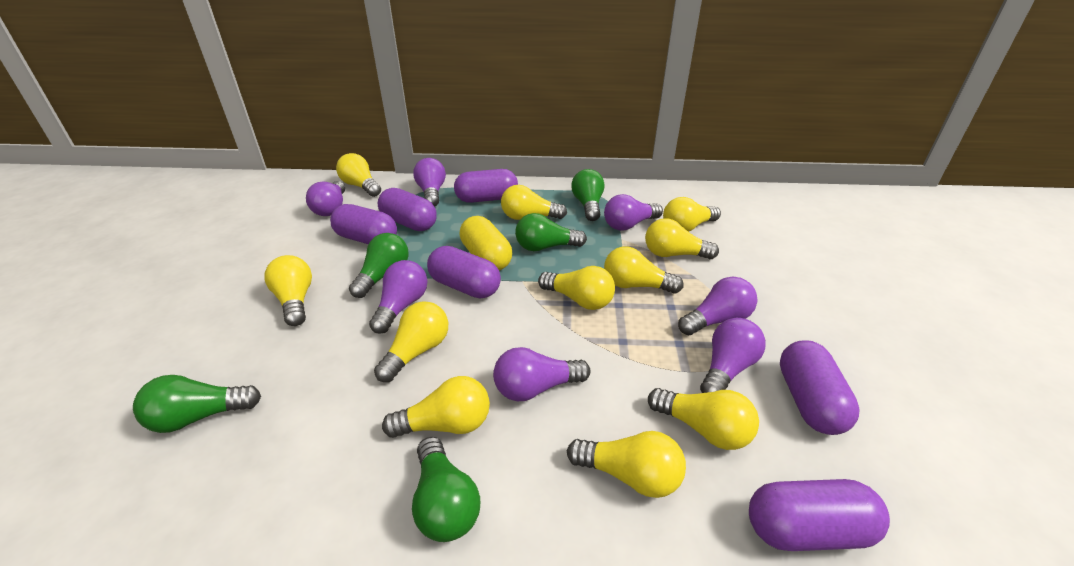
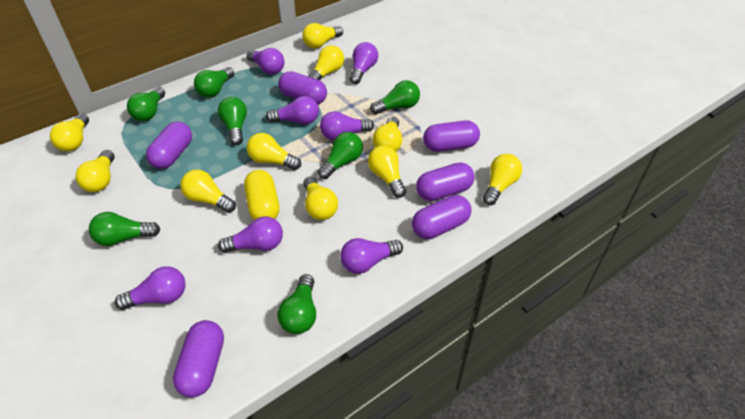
green light bulb: [133,375,261,433] [349,233,408,298] [412,437,480,542] [515,213,587,251] [571,169,604,221] = 5 -> [89,212,160,246] [127,87,165,121] [194,67,234,97] [218,97,247,145] [277,274,316,334] [318,132,363,179] [370,80,420,114] = 7
yellow light bulb: [264,255,312,326] [336,153,381,197] [374,301,448,382] [382,376,490,438] [501,185,567,220] [538,266,615,310] [567,431,686,498] [604,246,684,294] [645,218,719,259] [648,388,759,450] [663,197,721,232] = 11 -> [50,113,89,151] [76,150,115,192] [180,170,236,213] [247,133,301,170] [302,23,343,49] [303,176,338,220] [308,45,344,81] [368,145,406,198] [373,116,402,151] [483,154,522,205] = 10

